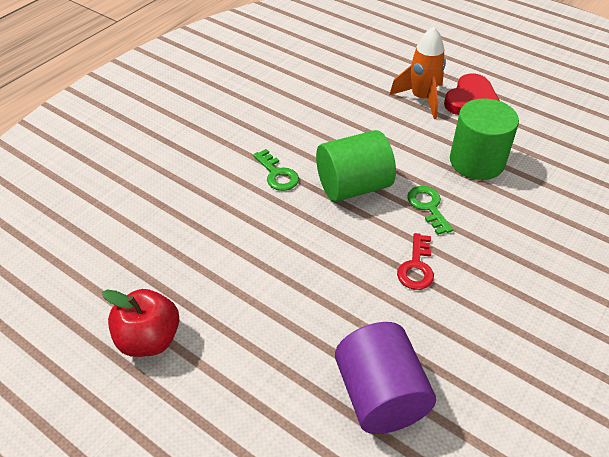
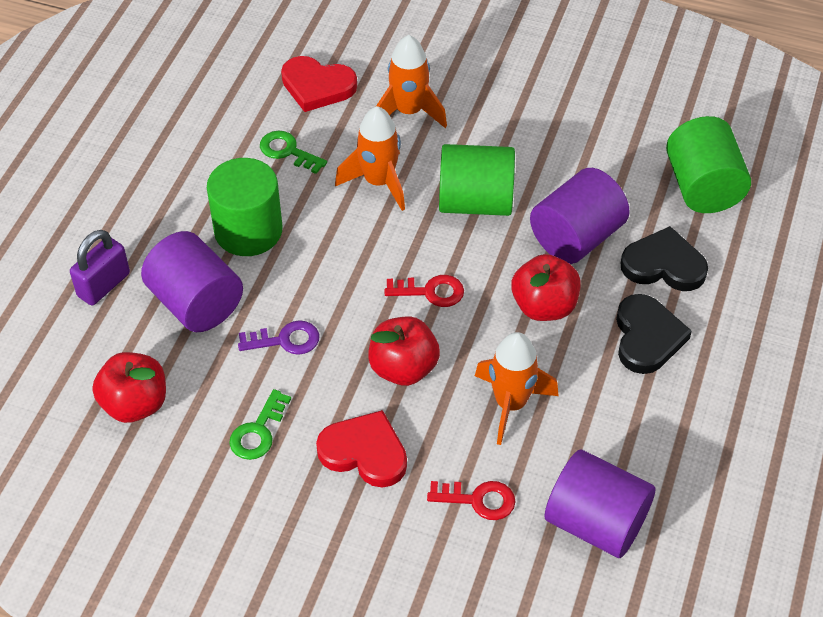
black heart: none = 0 -> [616,294,692,374] [621,226,708,291] = 2
green cylinder: [316,130,396,202] [450,98,519,180] = 2 -> [207,158,282,256] [439,144,515,216] [666,116,751,213] = 3
orange rocket: [390,27,446,119] = 1 -> [335,106,405,211] [376,35,447,128] [475,332,559,445] = 3
purple cylinder: [335,322,436,434] = 1 -> [141,231,243,332] [530,168,630,264] [544,450,656,558] = 3
purple key: none = 0 -> [238,320,319,355] = 1
purple padlock: none = 0 -> [70,230,130,305] = 1
red apple: [102,289,179,357] = 1 -> [92,352,166,423] [368,317,440,386] [511,254,581,321] = 3
red heart: [444,74,500,115] = 1 -> [281,56,357,112] [316,410,407,488] = 2
red key: [397,233,434,290] = 1 -> [384,275,464,307] [427,481,515,520] = 2

